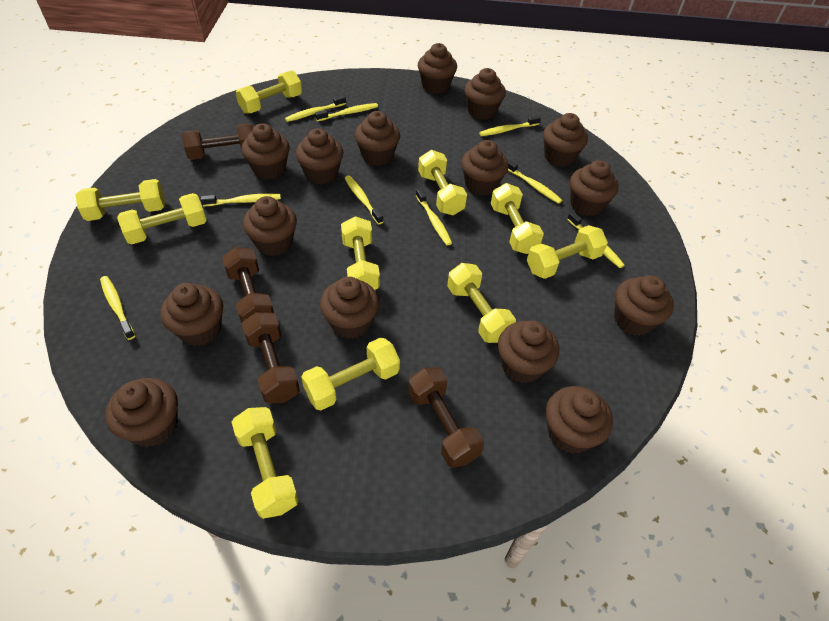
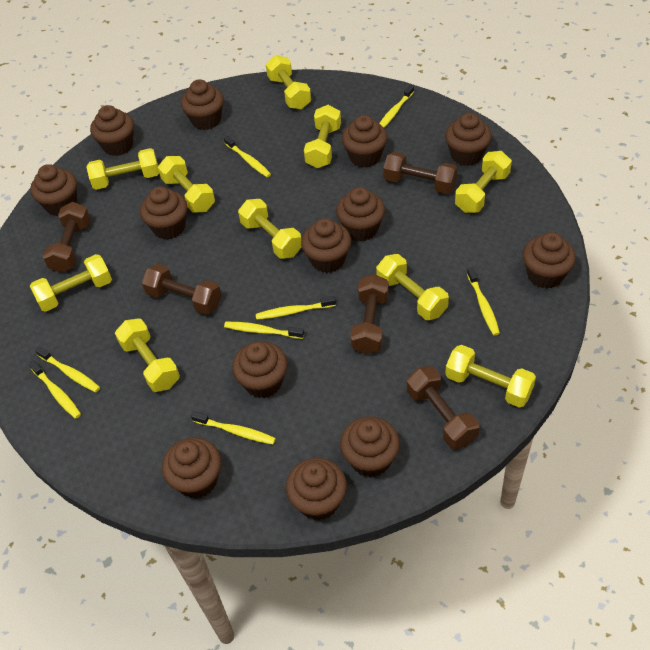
brown cupcake: [105,378,178,447] [160,283,223,346] [241,123,290,180] [243,196,297,256] [296,128,343,185] [320,277,379,339] [355,111,400,166] [418,43,457,94] [461,140,508,196] [464,68,506,120] [498,321,559,383] [543,113,588,167] [546,386,613,454] [570,160,619,216] [614,275,674,336] = 15 -> [30,164,77,216] [90,105,134,156] [140,187,188,240] [162,437,221,499] [181,79,224,130] [232,341,287,398] [286,458,347,520] [301,218,351,273] [336,187,385,241] [340,416,400,477] [342,115,388,168] [445,113,492,166] [523,232,576,289] = 13
brown dumbbell: [182,123,253,160] [222,247,274,323] [242,312,300,403] [408,367,484,468] = 4 -> [42,202,91,273] [142,264,222,315] [350,274,389,354] [383,152,458,194] [407,366,479,449] = 5
yellow toothbrush: [100,276,135,340] [201,194,281,206] [285,95,346,122] [315,103,378,121] [345,176,384,224] [416,188,452,246] [479,116,541,136] [507,159,563,204] [567,211,625,268] = 9 -> [28,360,81,419] [35,346,100,392] [191,411,276,444] [224,136,271,177] [224,322,304,339] [256,296,336,320] [379,85,414,127] [467,267,500,335] = 8

